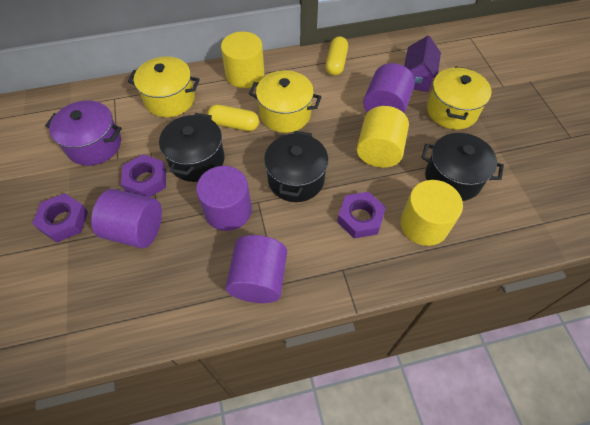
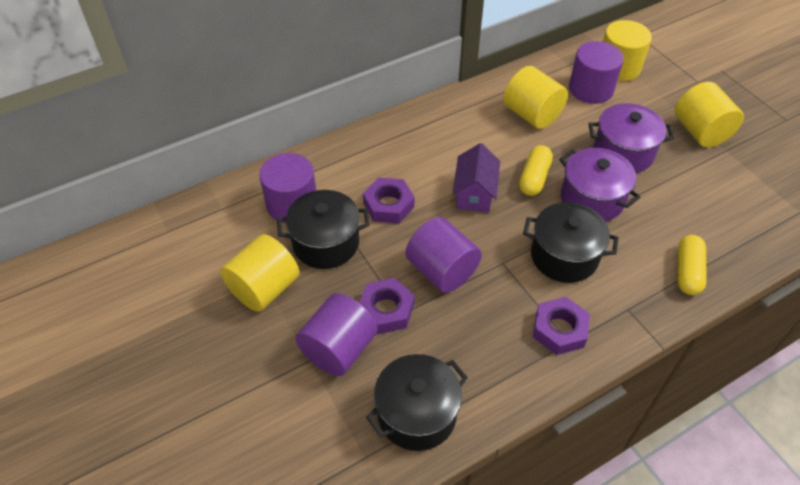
purple pot: [45,100,122,166] = 1 -> [559,148,640,222] [588,103,674,173] = 2
yellow cylinder: [221,32,264,88] [357,106,409,168] [400,180,463,246] = 3 -> [221,234,299,312] [503,66,568,129] [603,20,652,81] [675,82,744,147] = 4
yellow pot: [128,57,200,117] [249,70,321,133] [427,66,492,130] = 3 -> none = 0

